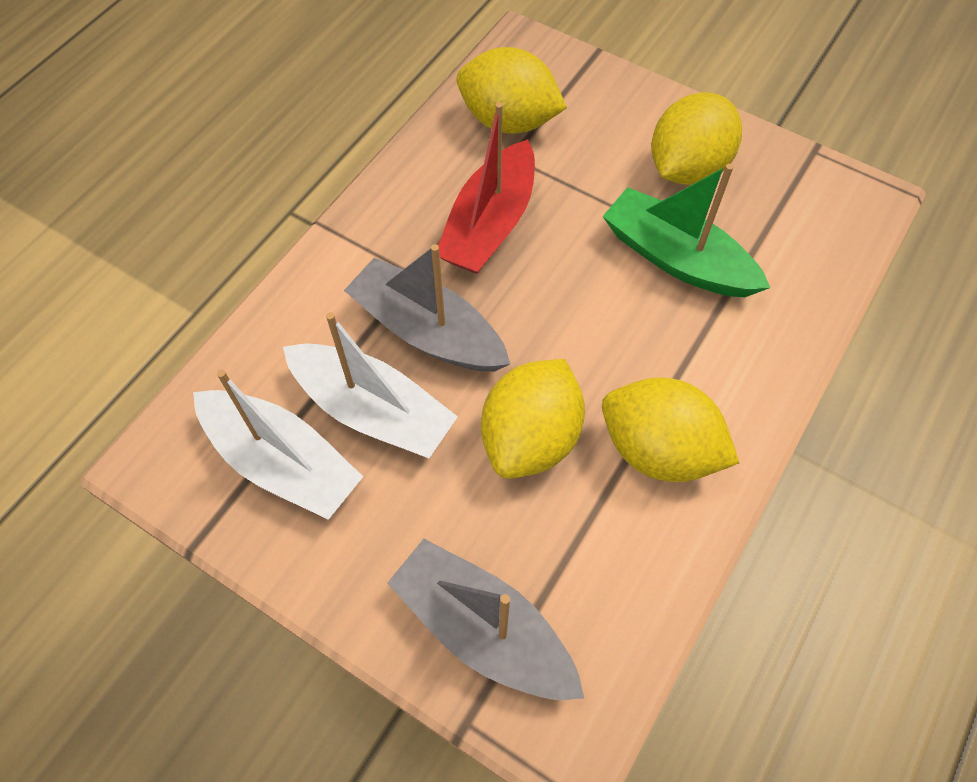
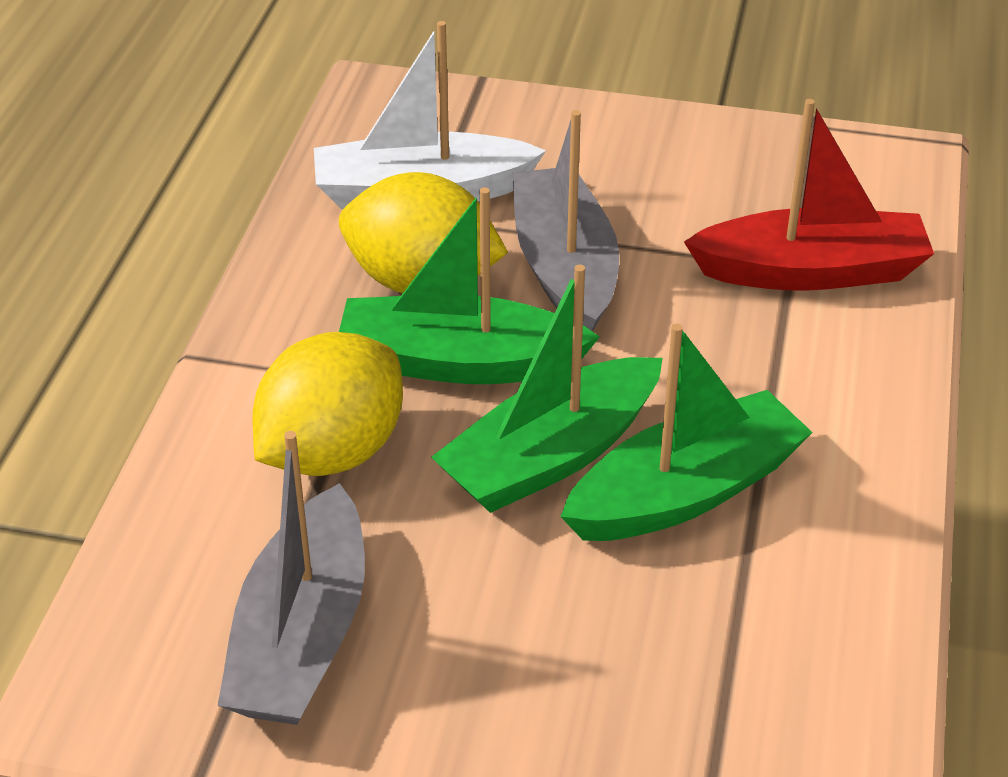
green boat: [603,164,770,297] = 1 -> [339,187,600,384] [431,265,663,513] [560,323,813,541] = 3
white boat: [193,370,363,520] [283,312,458,458] = 2 -> [314,21,546,209] = 1
yellow lemon: [456,47,567,134] [481,359,585,479] [602,378,739,482] [651,92,742,185] = 4 -> [252,332,403,476] [339,172,508,293] = 2

